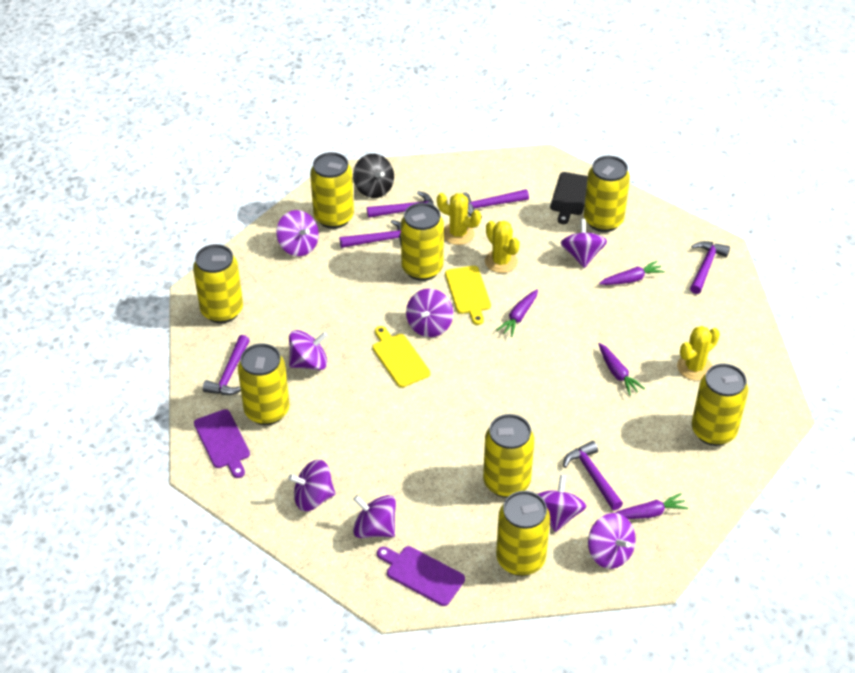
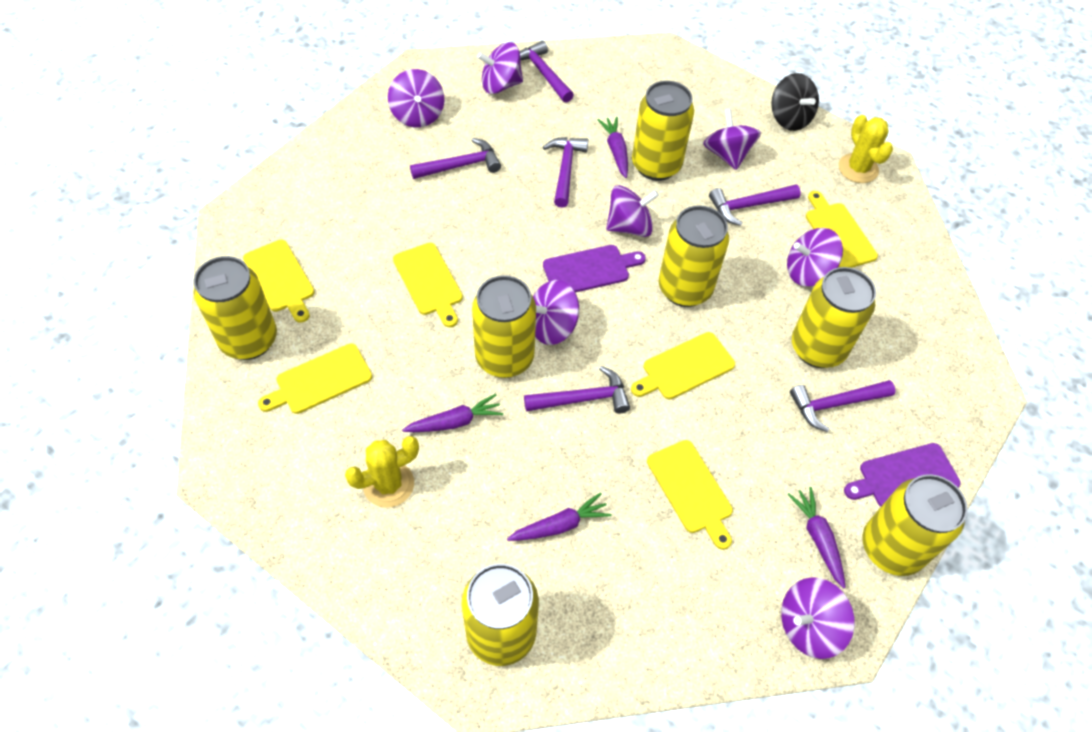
black cutting board: [550,172,588,224] = 1 -> none = 0
purple spinning top: [276,210,319,256] [288,460,335,511] [289,330,328,370] [353,495,396,538] [406,289,453,337] [538,475,587,532] [561,219,607,268] [588,513,636,569] = 8 -> [388,69,444,128] [477,42,523,94] [533,280,579,345] [606,185,659,237] [703,108,761,170] [781,577,855,659] [787,228,843,286] = 7
yellow cactus: [437,193,481,245] [485,221,520,273] [677,326,720,381] = 3 -> [345,436,419,508] [838,115,893,183] = 2
yellow can: [193,244,243,323] [238,343,290,425] [310,152,354,229] [401,203,444,281] [483,414,534,498] [496,491,550,576] [584,156,630,232] [692,363,748,446] = 8 -> [194,256,277,360] [461,563,539,666] [472,275,536,378] [632,81,694,181] [659,205,729,307] [792,267,876,368] [863,474,968,576] = 7
yellow cutting board: [372,326,430,387] [445,266,491,325] = 2 -> [243,239,314,323] [258,343,372,414] [393,243,463,327] [631,332,735,399] [647,440,733,550] [806,191,878,268] = 6

